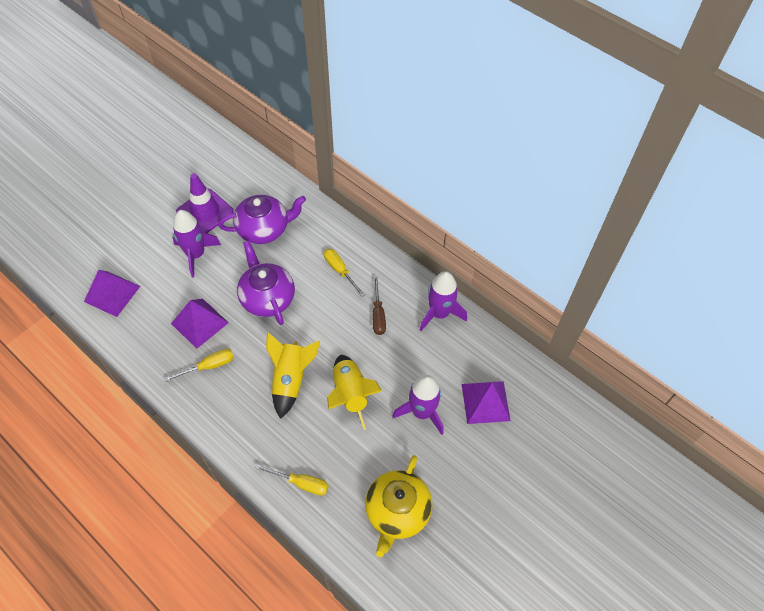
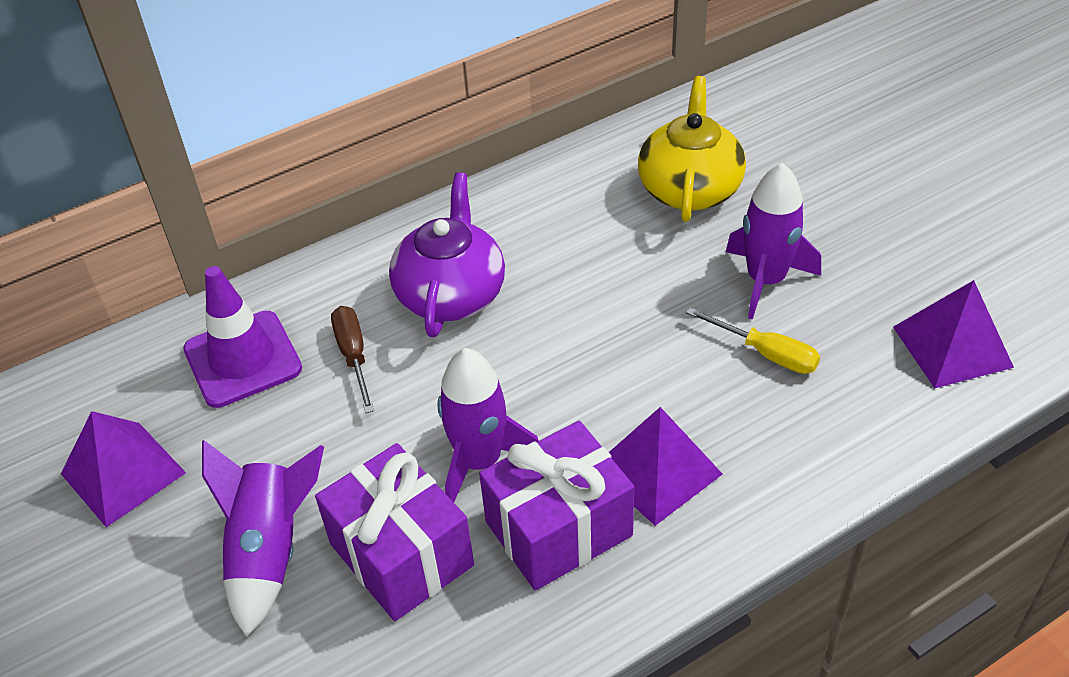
purple gift: none = 0 -> [315,443,474,621] [479,421,635,591] = 2
purple teapot: [218,195,306,244] [237,241,295,325] = 2 -> [389,172,505,337] = 1
yellow rocket: [266,332,320,419] [327,355,382,430] = 2 -> none = 0
yellow screwdriver: [164,349,234,382] [255,464,329,496] [324,249,365,297] = 3 -> [686,307,820,374] = 1

